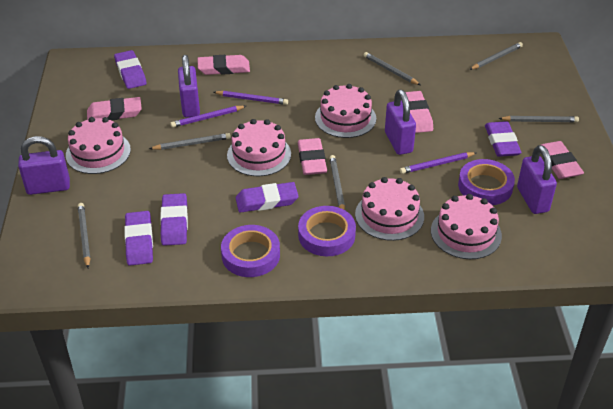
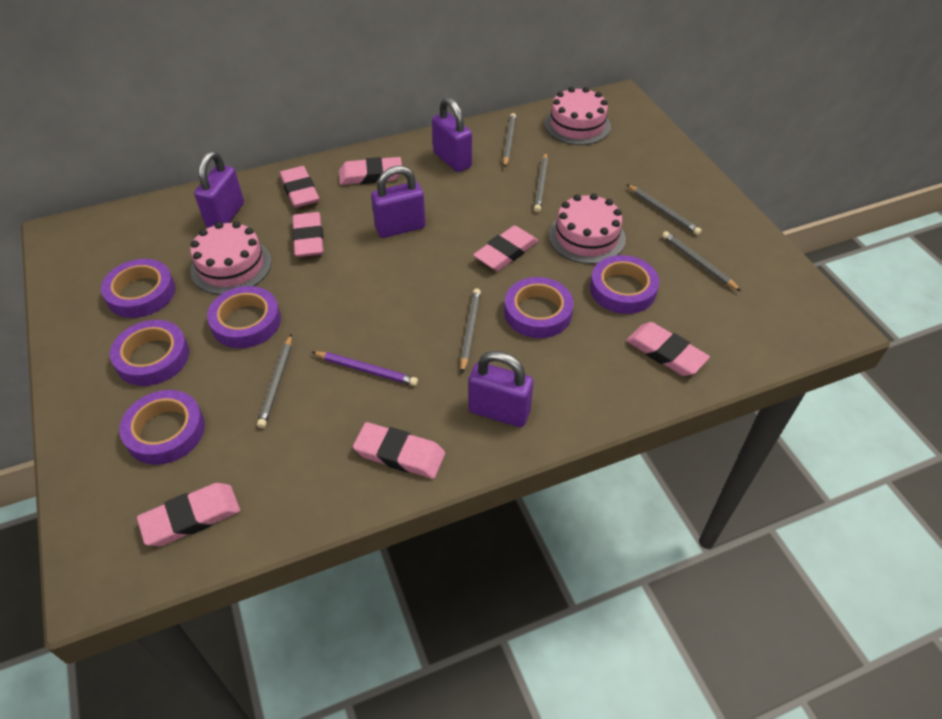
pink cake: [66,117,131,174] [227,119,291,176] [315,84,376,138] [355,177,424,241] [431,194,502,259] = 5 -> [190,221,272,295] [544,87,611,145] [549,193,626,264] = 3
pink eraser: [87,97,142,121] [198,55,250,75] [298,138,327,175] [405,91,433,133] [541,141,584,179] = 5 -> [137,483,240,546] [280,166,319,208] [292,212,324,257] [339,157,402,185] [353,422,445,479] [473,225,538,271] [626,322,710,376] = 7
purple eraser: [114,50,147,89] [124,211,153,266] [160,193,188,246] [236,182,299,213] [485,121,522,157] = 5 -> none = 0
purple pencil: [170,106,246,128] [214,91,288,105] [400,152,477,174] = 3 -> [312,352,418,386] = 1
purple tape: [221,225,280,277] [298,206,356,256] [458,159,515,205] = 3 -> [101,259,175,318] [110,320,189,386] [119,390,205,465] [207,286,281,348] [504,277,573,338] [590,255,659,314] = 6

